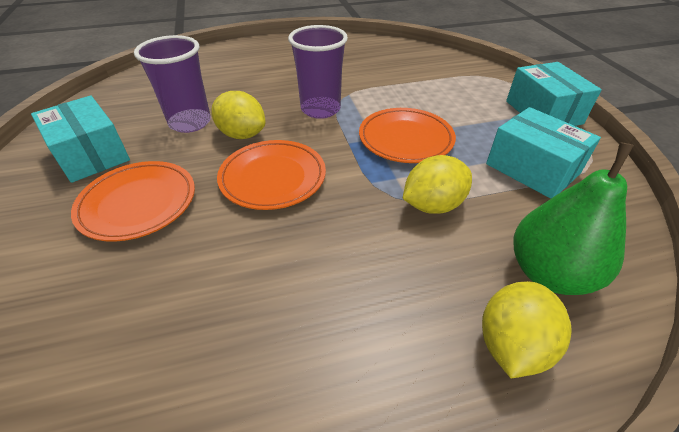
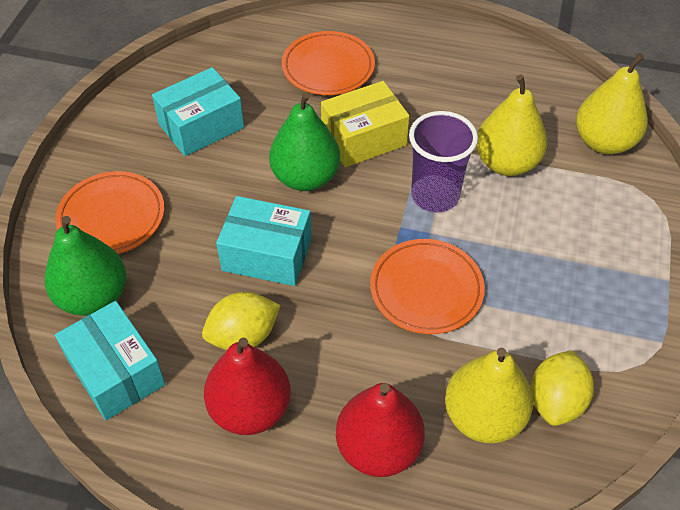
green pear: [514,142,634,295] = 1 -> [44,216,126,316] [269,92,340,191] = 2
purple cup: [134,35,211,133] [288,25,348,119] = 2 -> [409,111,478,212] = 1
red pear: none = 0 -> [204,337,291,435] [336,383,425,477] = 2
yellow box: none = 0 -> [321,81,409,167] = 1
yellow lemon: [211,91,266,139] [403,155,472,214] [482,281,572,378] = 3 -> [202,292,281,350] [531,350,594,426] = 2
yellow pear: none = 0 -> [445,348,533,444] [476,74,547,176] [576,53,648,155] = 3

